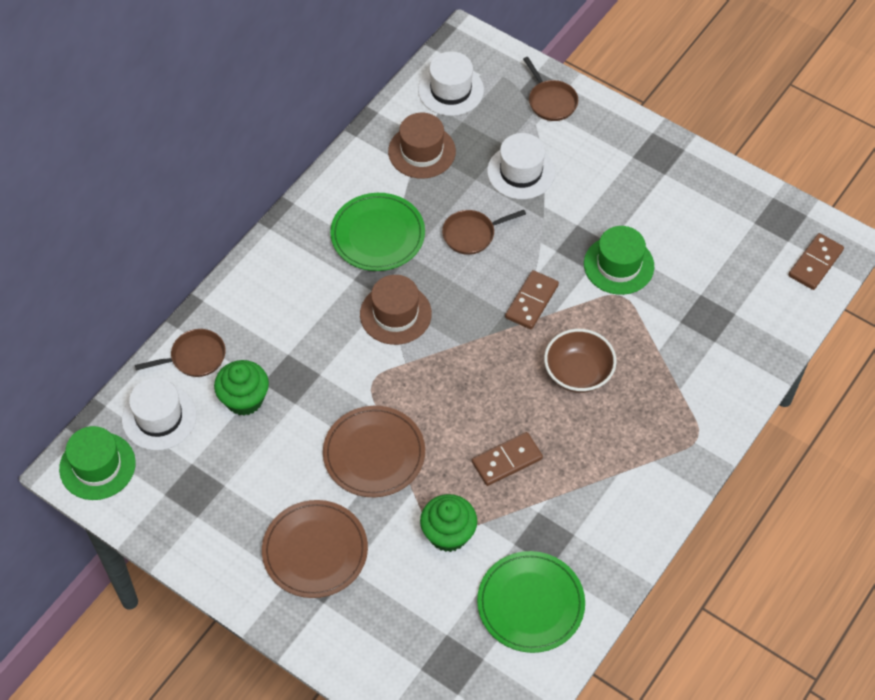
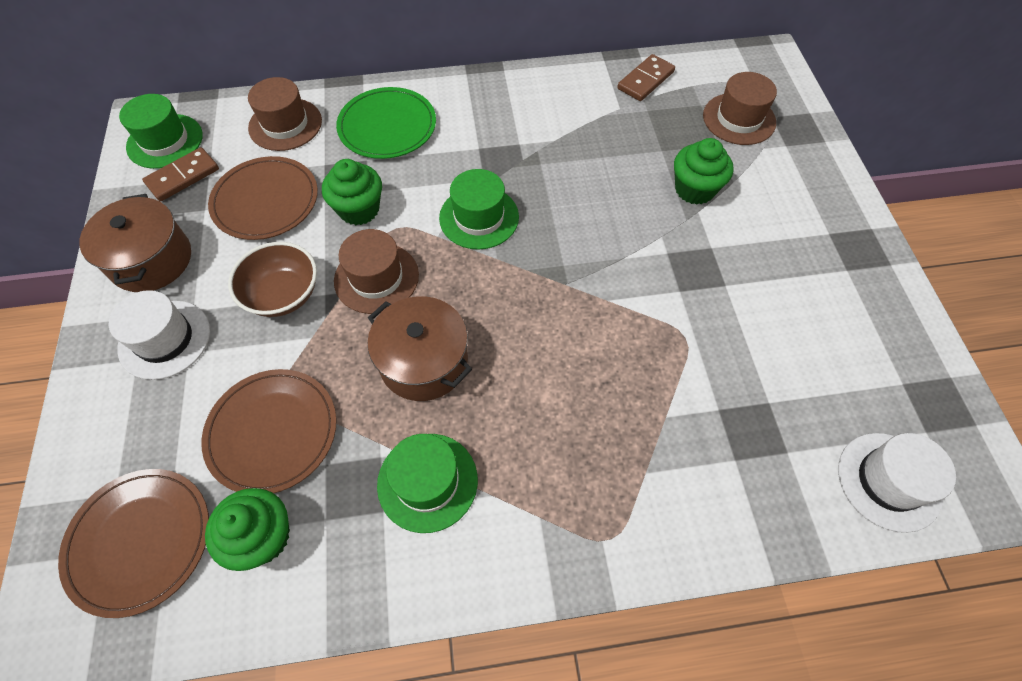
brown domino: [472,432,543,486] [505,270,559,329] [788,233,844,290] = 3 -> [142,147,219,202] [617,54,675,101] = 2
brown hat: [360,275,432,345] [388,113,456,179] = 2 -> [248,77,322,151] [334,229,419,314] [703,72,777,145] = 3
brown pan: [135,329,226,377] [442,210,526,255] [523,57,578,121] = 3 -> none = 0
brown plate: [262,500,368,598] [323,406,425,497] = 2 -> [58,469,209,618] [201,369,336,493] [208,156,318,240] = 3
brown pot: none = 0 -> [79,194,191,292] [368,296,472,401] = 2
green cupcake: [214,360,269,416] [420,494,477,552] = 2 -> [205,488,290,571] [322,159,382,225] [674,138,733,205] = 3
green hat: [59,426,136,500] [584,226,654,295] = 2 -> [119,94,203,169] [377,434,478,533] [439,169,519,250] = 3
green plate: [330,193,425,271] [477,551,585,653] = 2 -> [336,87,436,159] = 1
white hat: [122,378,197,450] [418,51,484,116] [487,133,555,199] = 3 -> [109,290,210,380] [838,433,956,533] = 2

